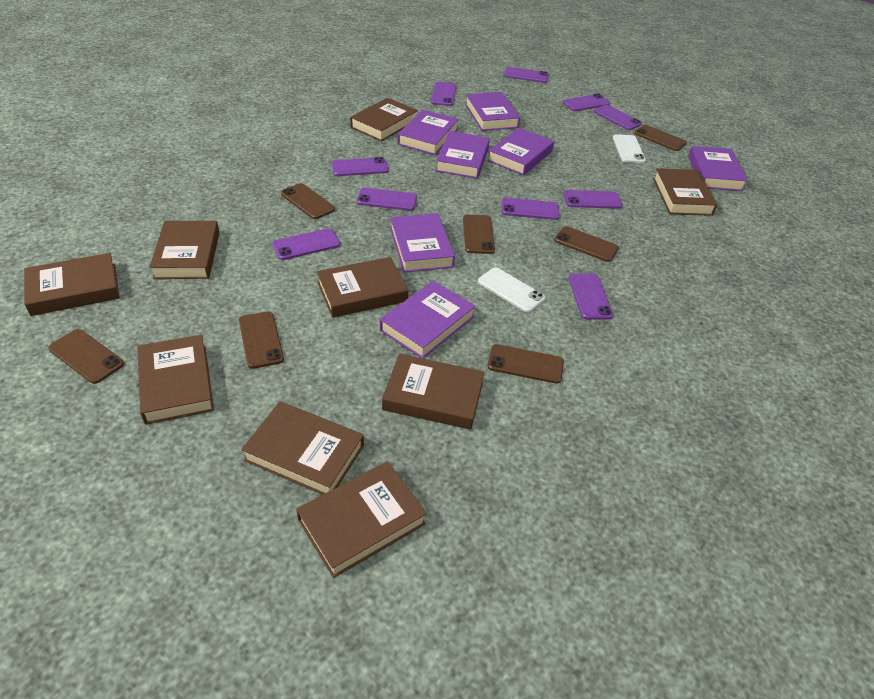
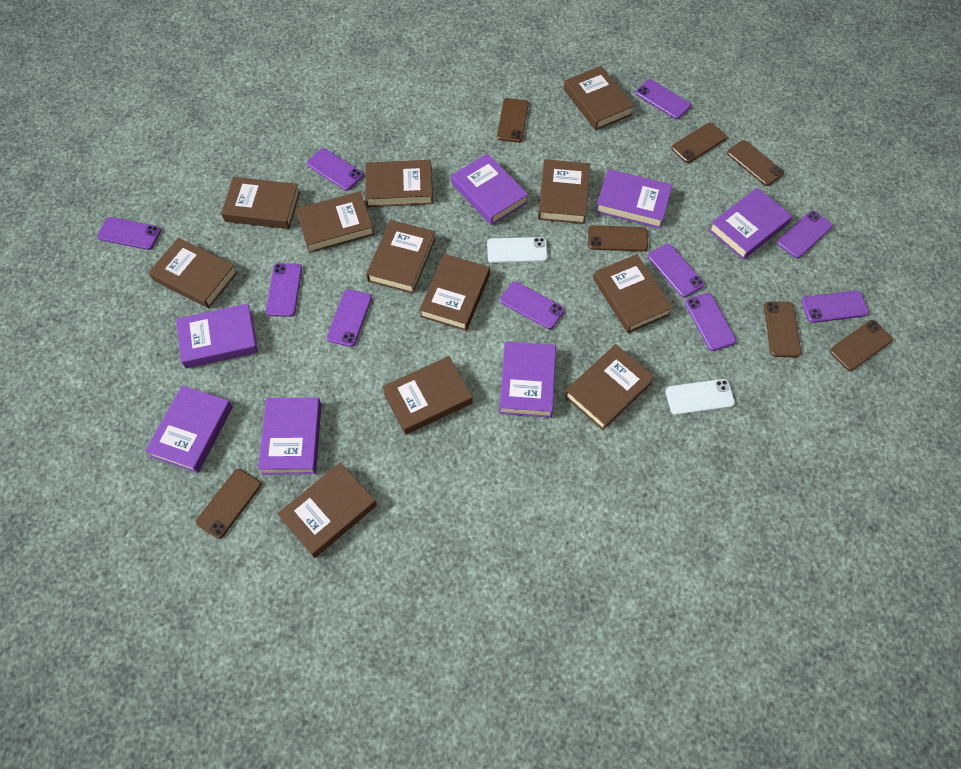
brown book: [24,253,120,316] [137,335,214,425] [150,221,220,279] [241,401,364,495] [296,461,427,578] [317,257,408,318] [350,98,418,141] [382,354,485,430] [653,168,717,216] = 9 -> [148,238,238,308] [221,177,300,229] [277,462,377,558] [296,191,375,253] [365,160,433,207] [366,220,435,294] [382,356,473,435] [419,254,490,331] [538,159,590,224] [564,66,634,130] [564,344,654,430] [593,254,673,333] = 12

